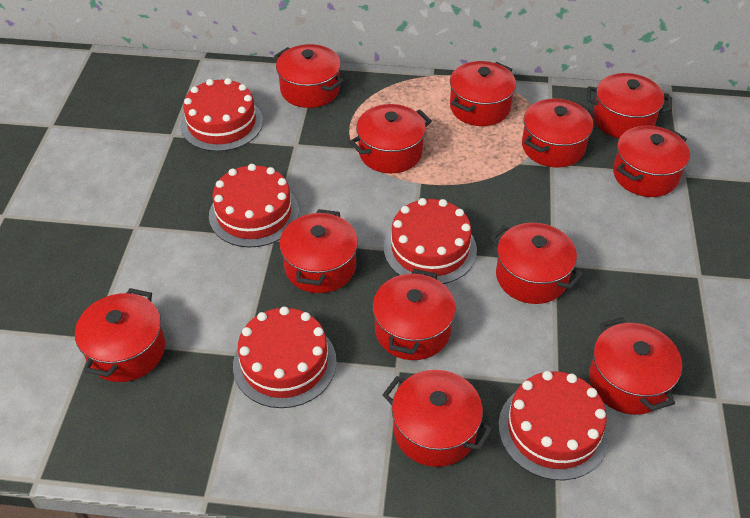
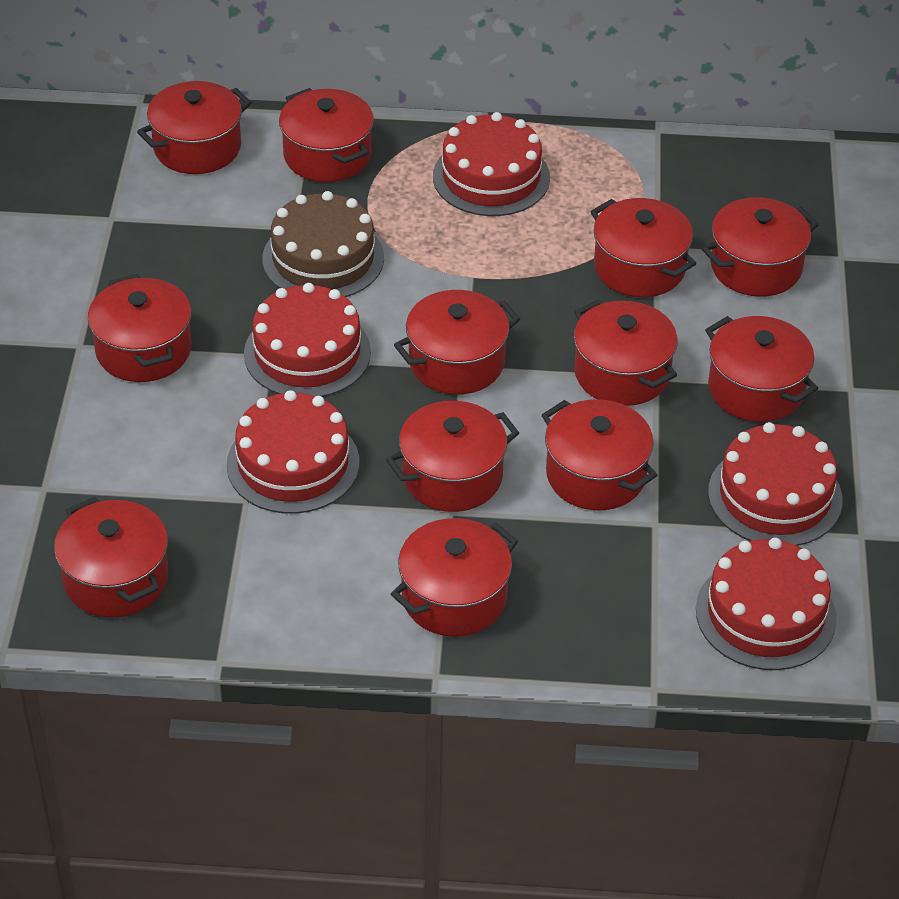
brown cake: none = 0 -> [262,191,384,297] = 1

